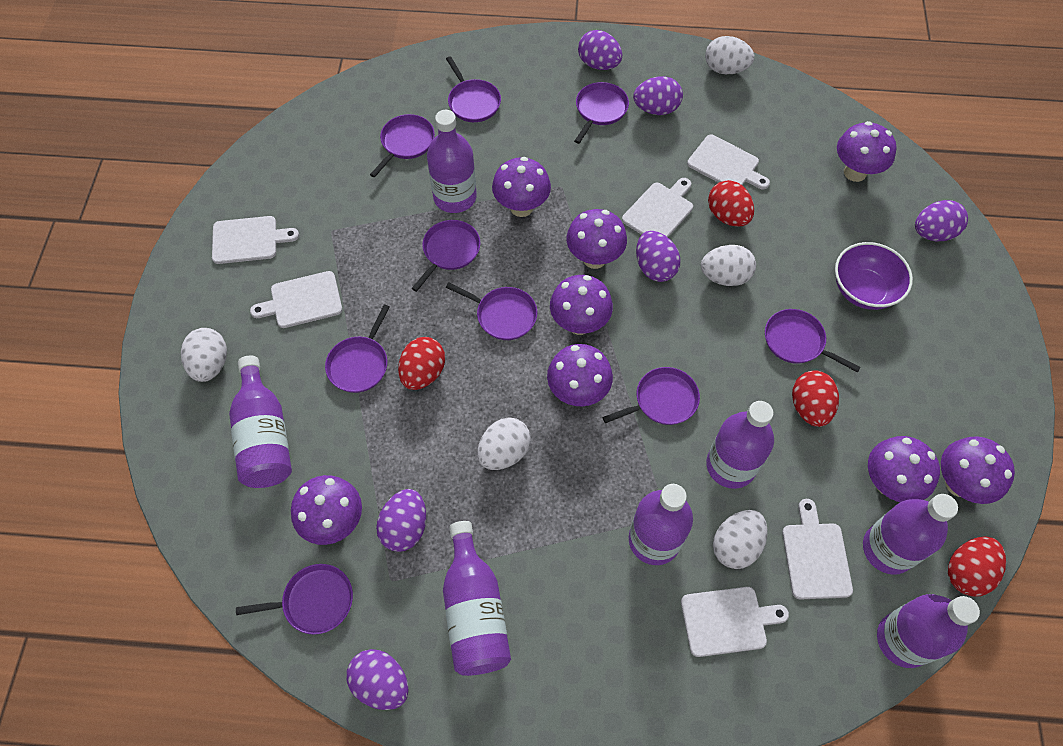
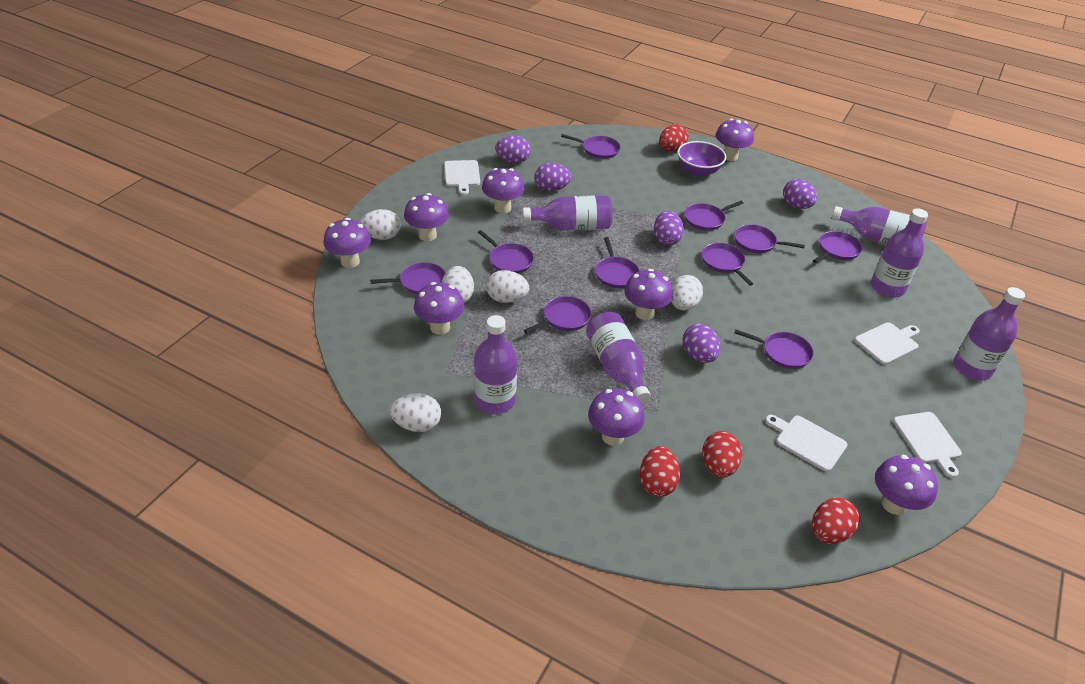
purple bottle: [229,356,292,488] [427,110,477,213] [443,521,511,676] [629,484,693,565] [706,401,774,489] [863,494,958,575] [877,594,980,668] = 7 -> [474,315,517,414] [522,195,613,230] [586,312,651,404] [831,206,927,244] [871,208,928,298] [953,287,1025,381] = 6
purple egg: [346,649,408,710] [376,489,426,552] [578,30,622,70] [633,76,683,115] [636,231,680,282] [915,200,968,241] = 6 -> [495,135,531,163] [534,163,572,191] [654,211,684,246] [682,324,720,363] [783,179,817,209] = 5
purple pan: [236,564,353,635] [325,305,390,393] [370,114,435,177] [411,220,480,292] [446,56,501,122] [446,282,537,340] [574,82,629,144] [602,367,700,425] [765,309,861,373] = 9 -> [370,262,446,294] [478,230,534,273] [524,296,592,334] [561,134,621,159] [595,237,640,288] [684,201,744,231] [702,243,753,286] [734,224,805,253] [735,329,814,369] [813,231,863,263] = 10
white cutting board: [212,216,299,264] [250,271,342,328] [622,178,693,237] [681,587,789,657] [687,135,770,189] [782,499,853,600] = 6 -> [444,160,480,195] [765,415,847,472] [855,322,920,365] [893,412,962,478] = 4

